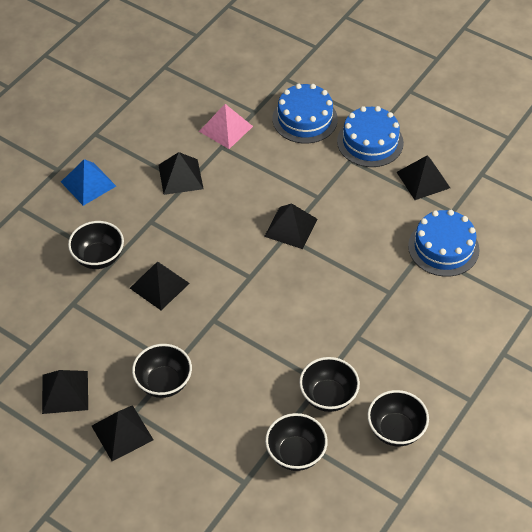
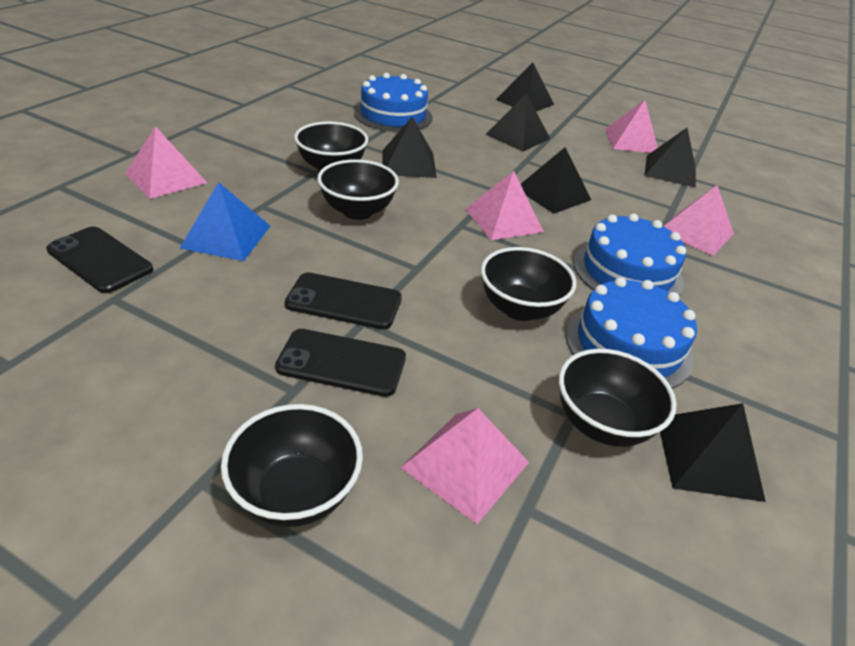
black phone: none = 0 -> [46,226,153,293] [275,329,406,397] [285,272,402,329] = 3
pink pyramid: [199,104,253,149] = 1 -> [125,126,207,199] [400,408,529,524] [466,171,544,240] [605,100,658,153] [663,185,734,256] = 5

